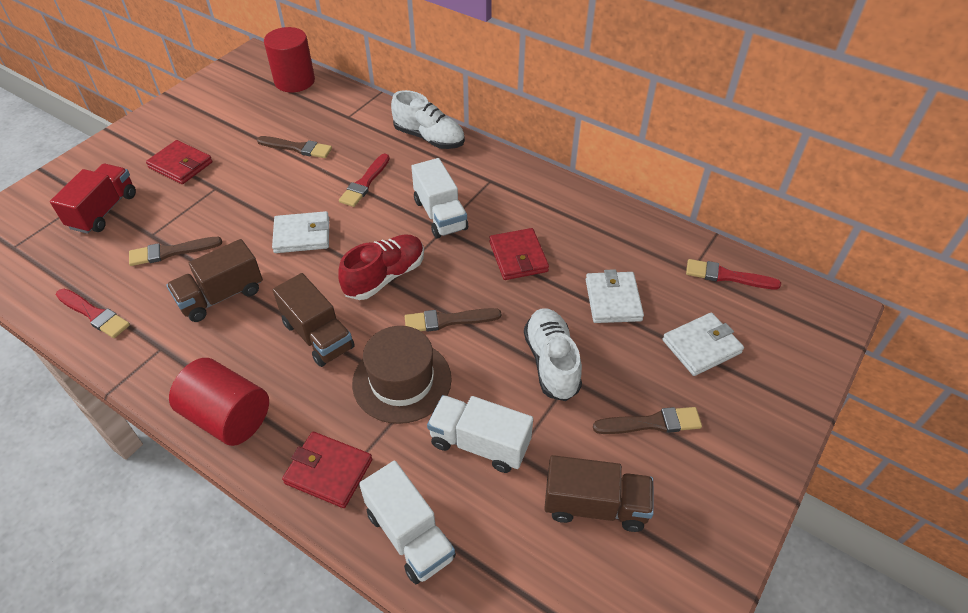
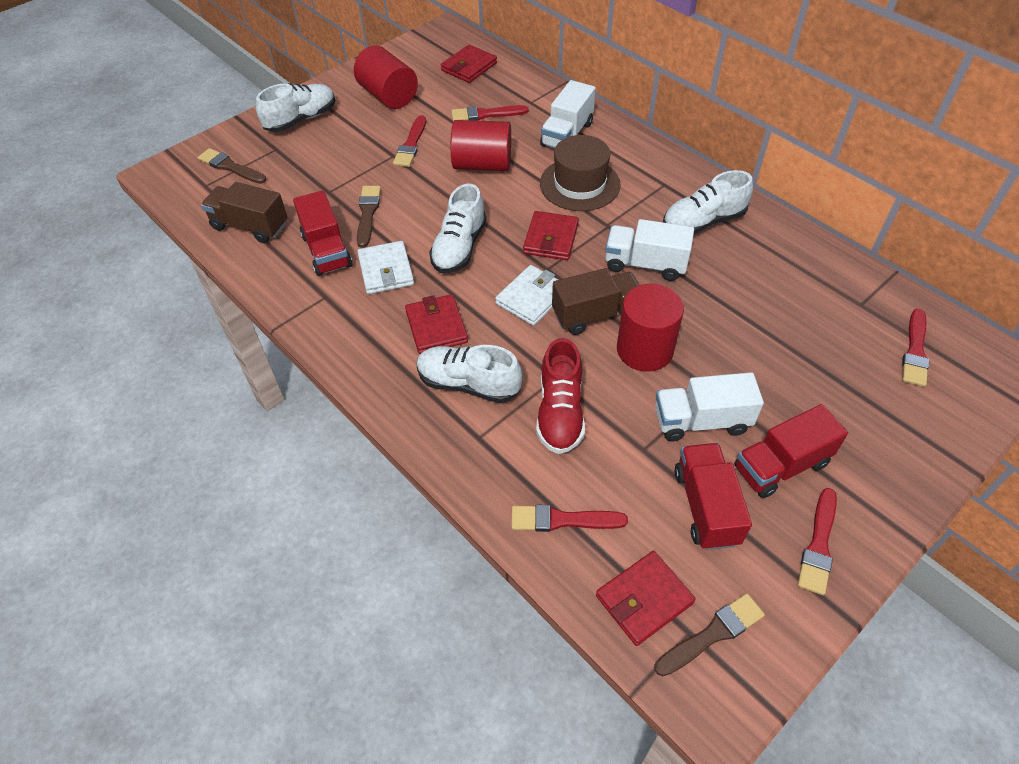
brown brush: [129,237,222,266] [257,136,332,158] [405,308,501,332] [593,407,702,434] = 4 -> [198,148,266,184] [357,186,381,248] [654,593,765,676] = 3
brown truck: [166,239,263,322] [272,273,355,367] [544,455,654,532] = 3 -> [201,182,288,243] [552,268,639,335] = 2
red brush: [56,289,130,338] [339,154,390,207] [686,259,781,289] = 3 -> [393,115,426,167] [451,105,528,121] [511,505,628,532] [797,488,837,595] [902,309,929,387] = 5
red cylinder: [169,358,269,446] [264,27,315,92] = 2 -> [354,45,418,109] [451,120,511,171] [617,284,684,372] = 3
red truck: [50,164,136,234] = 1 -> [293,190,352,276] [675,443,752,550] [735,404,848,498] = 3
red wallet: [146,140,213,184] [282,432,372,508] [489,228,549,280] = 3 -> [405,294,468,354] [441,45,497,83] [523,211,579,260] [596,551,696,646] = 4
white shoe: [391,90,465,149] [524,308,582,401] = 2 -> [256,83,335,132] [417,345,522,403] [429,184,486,273] [663,170,753,234] = 4
white wallet: [272,211,329,253] [586,269,644,323] [663,313,744,376] = 3 -> [357,241,414,294] [495,265,558,326] = 2

